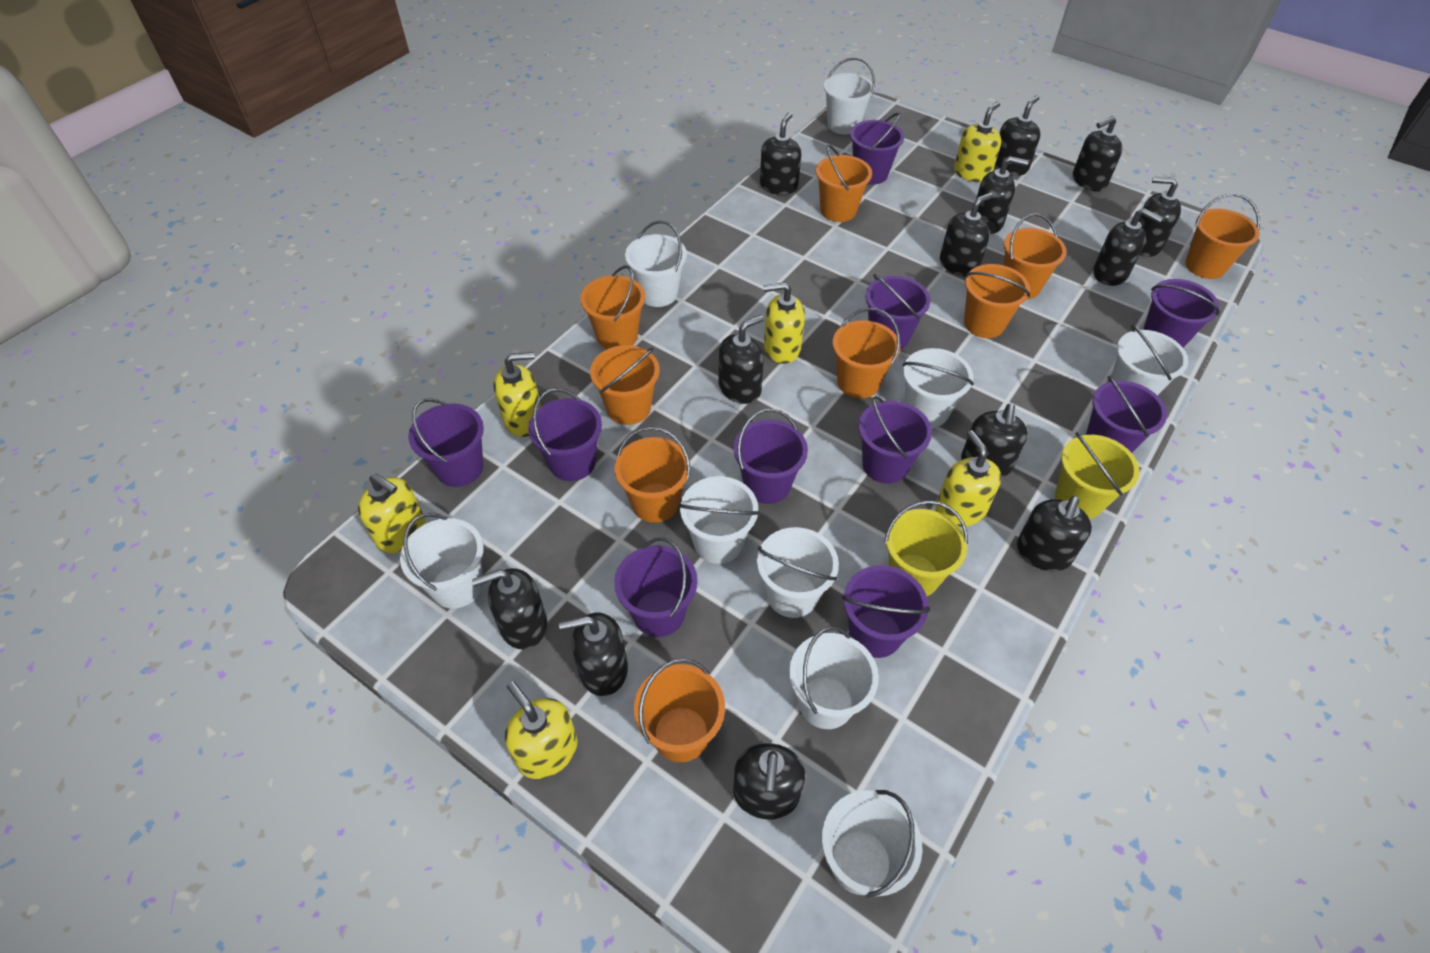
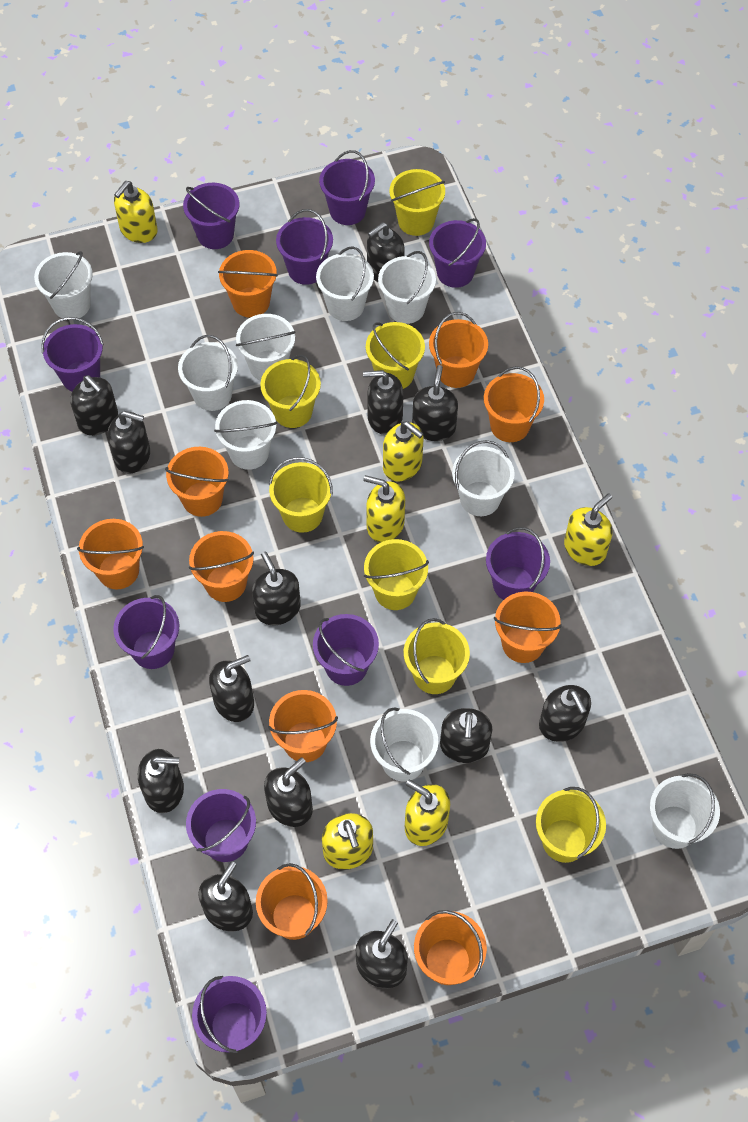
orange bucket: [580,265,645,349] [590,345,660,425] [615,426,690,523] [634,658,725,762] [816,145,872,222] [832,308,900,398] [964,264,1030,338] [1003,213,1067,300] [1185,194,1260,279] = 9 -> [77,519,144,589] [165,447,229,517] [189,531,254,602] [218,250,278,318] [256,863,328,940] [268,690,338,762] [414,910,487,985] [429,312,488,388] [484,366,544,442] [494,592,562,663] = 10
yellow bucket: [884,500,968,596] [1055,432,1140,519] = 2 -> [260,354,321,428] [269,457,333,533] [364,539,429,610] [366,322,425,389] [389,169,445,236] [404,618,470,694] [536,787,606,863] = 7

